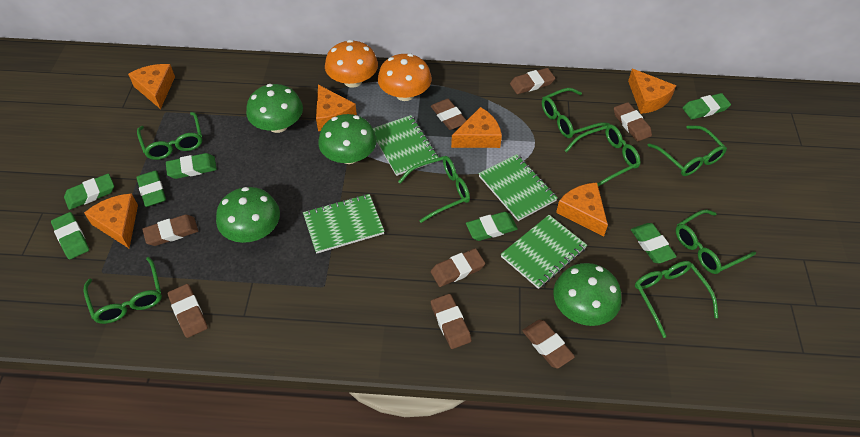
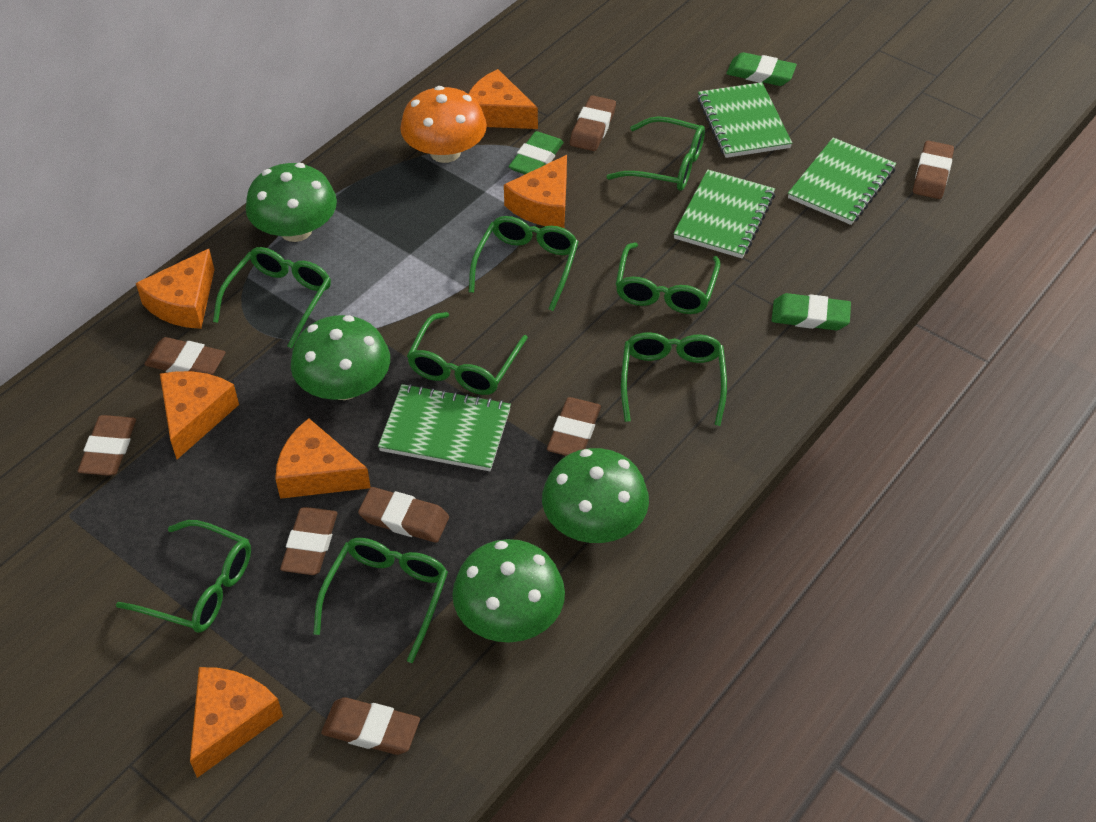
green eraser: [51,212,89,260] [64,174,114,210] [136,170,166,207] [166,153,217,179] [466,212,518,241] [631,223,677,263] [683,93,731,119] = 7 -> [509,131,564,174] [726,52,797,86] [771,293,851,330] = 3
orange mushroom: [325,40,378,88] [378,54,432,101] = 2 -> [400,86,487,163] = 1

